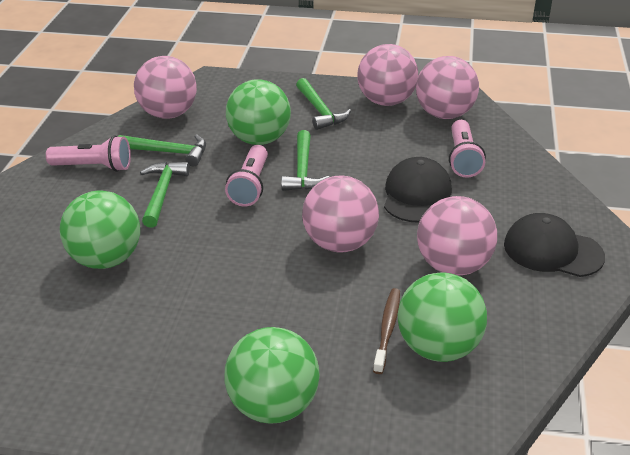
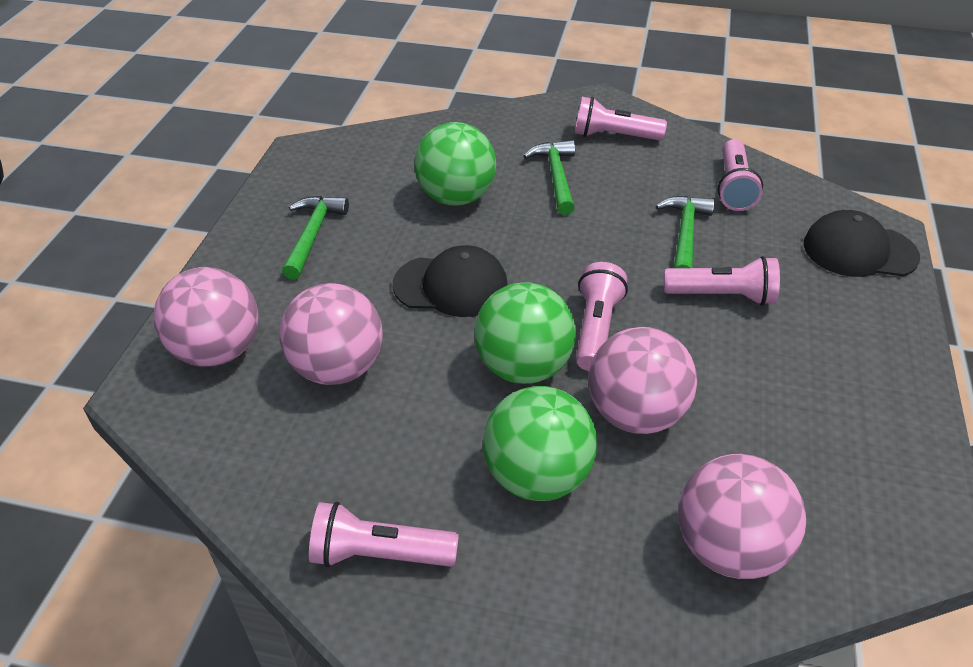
brown toothbrush: [373,288,400,374] = 1 -> none = 0
green ball: [60,190,140,269] [225,327,320,424] [226,79,291,145] [398,273,487,362] = 4 -> [414,122,496,206] [474,282,576,384] [483,386,597,501] = 3
green hammer: [118,134,206,166] [140,162,190,228] [281,130,329,191] [296,78,351,130] = 4 -> [282,196,349,279] [523,140,575,215] [655,196,715,268] = 3
pink ball: [134,56,197,119] [302,176,379,253] [357,44,418,106] [416,56,479,119] [417,196,497,276] = 5 -> [154,267,259,367] [280,283,383,385] [589,327,697,434] [678,454,806,579] = 4
pink flashlight: [46,136,131,172] [225,145,268,206] [449,120,486,178] = 3 -> [309,502,459,567] [575,97,667,141] [576,262,628,371] [664,256,780,306] [718,139,763,211] = 5

